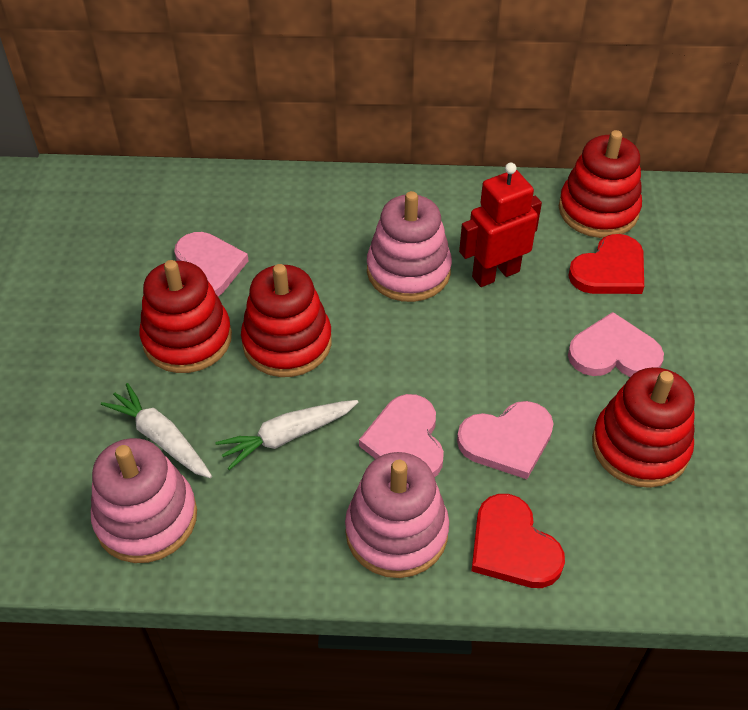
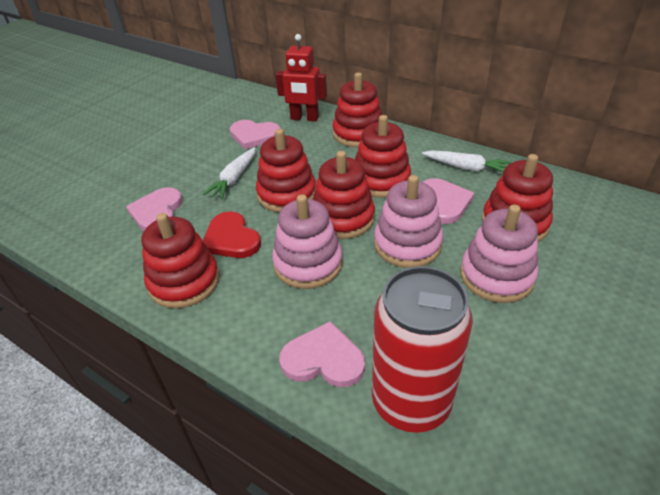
red can: none = 0 -> [372,266,473,433] = 1
red heart: [471,494,565,588] [568,234,644,294] = 2 -> [202,211,261,258] = 1
red stacking toy: [140,260,232,373] [241,264,332,377] [559,130,642,238] [592,367,695,488] = 4 -> [141,213,219,309] [256,129,316,212] [313,151,375,239] [332,72,382,147] [355,115,411,198] [482,154,553,242] = 6

